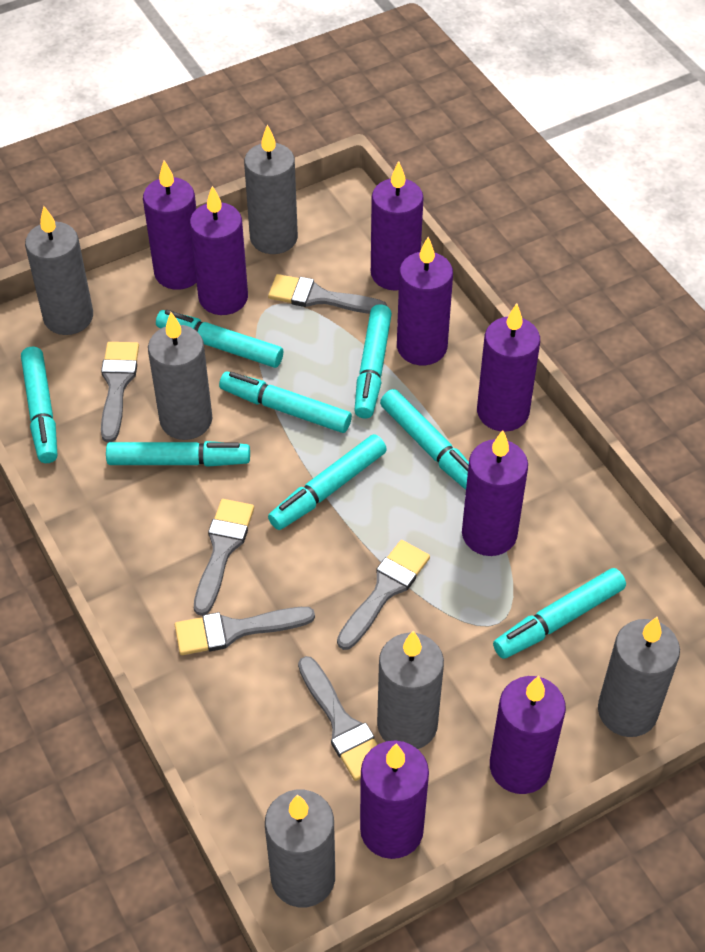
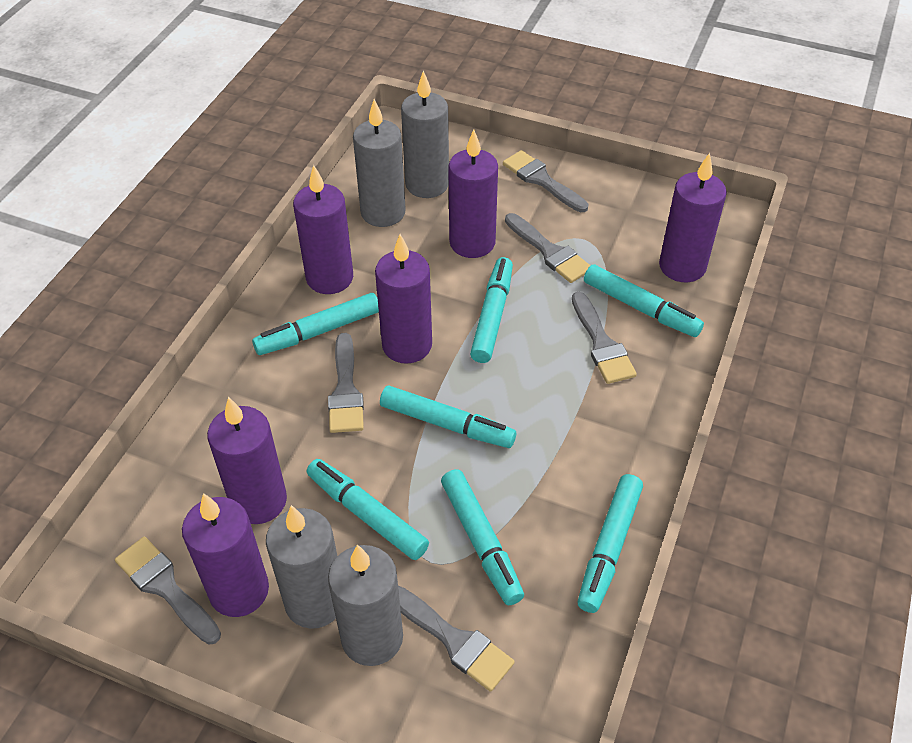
grey candle: [25,206,93,335] [148,312,212,440] [244,125,298,254] [265,790,335,907] [377,631,444,749] [598,617,680,737] = 6 -> [266,505,338,629] [328,544,403,666] [353,99,406,227] [401,71,449,198] = 4
purple candle: [143,161,197,290] [190,186,248,315] [360,740,429,859] [371,161,424,291] [397,237,453,365] [462,430,528,556] [477,303,540,432] [490,676,566,794] = 8 -> [182,493,269,617] [207,397,287,524] [293,165,353,294] [375,234,432,364] [448,129,498,258] [659,153,727,282] = 6
turquoise marker: [21,347,57,463] [106,441,250,467] [156,310,283,368] [219,371,352,433] [268,434,387,530] [354,304,392,418] [380,389,469,490] [493,568,626,659] = 8 -> [252,293,379,355] [307,459,429,560] [380,386,516,448] [441,469,524,605] [470,257,513,363] [577,474,643,613] [584,264,704,337] = 7

